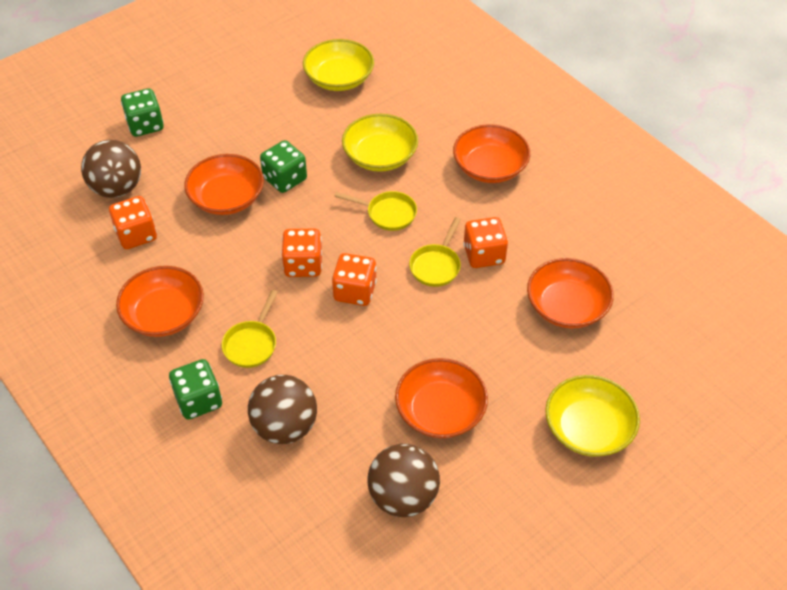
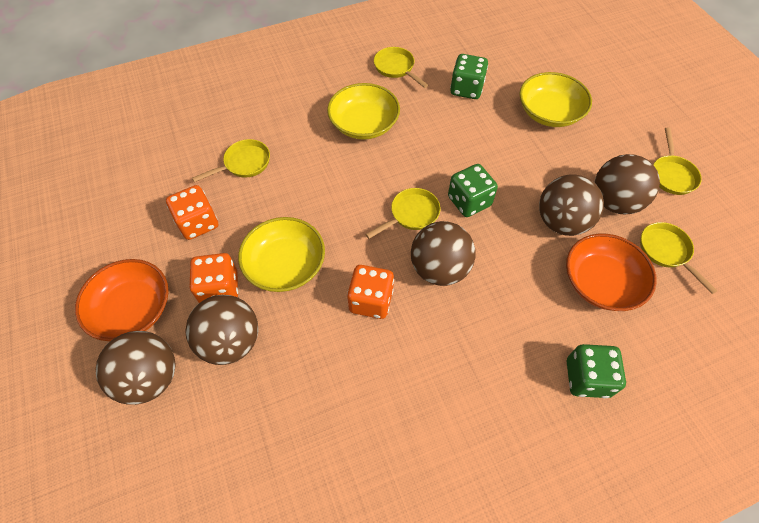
brown ball: [81,140,141,198] [248,375,317,444] [367,444,440,517] = 3 -> [96,331,176,405] [185,295,258,365] [411,221,476,286] [539,174,604,236] [595,154,660,214] = 5
orange bowl: [116,266,204,337] [184,154,264,215] [395,358,488,438] [453,124,530,183] [527,258,614,328] = 5 -> [75,259,169,341] [566,234,657,311] = 2
orange dice: [109,196,157,249] [281,229,322,277] [332,253,377,306] [463,217,508,268] = 4 -> [166,185,218,240] [189,253,238,303] [347,265,394,319] = 3
yellow pan: [222,290,278,368] [334,191,417,231] [409,217,461,287] = 3 -> [192,139,270,182] [365,188,441,239] [374,47,428,88] [640,222,717,294] [653,128,702,195] = 5

